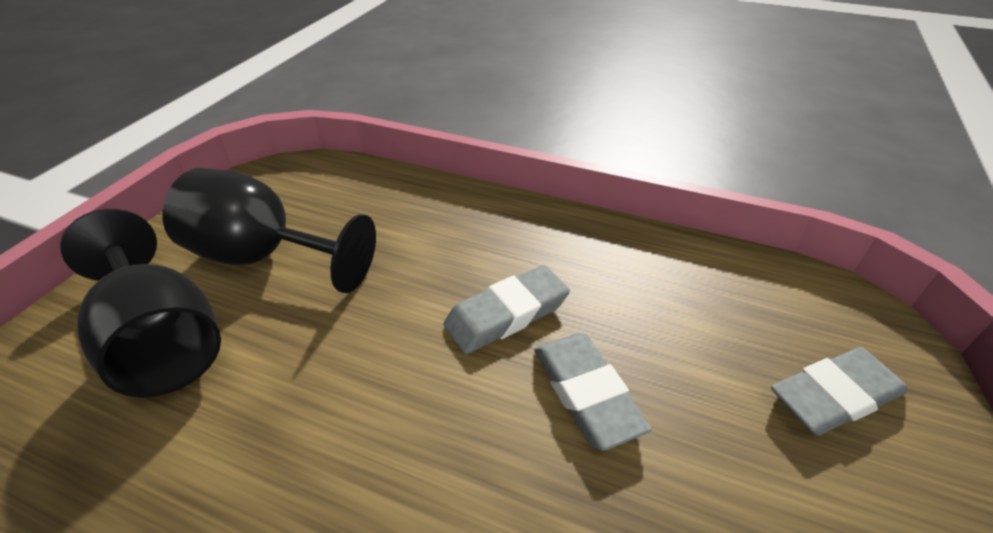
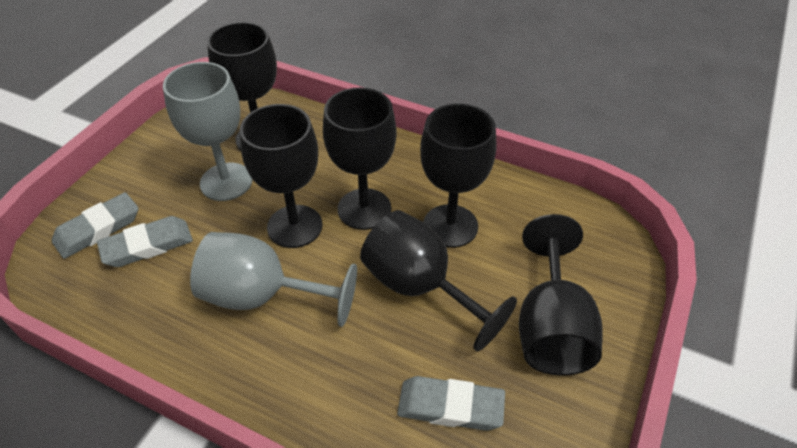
black goblet: [60,209,221,398] [162,168,376,293] = 2 -> [207,22,277,151] [240,104,322,248] [323,87,397,230] [360,210,517,351] [420,104,496,248] [519,214,603,375] = 6
grey goblet: none = 0 -> [163,62,252,201] [190,232,357,327] = 2

